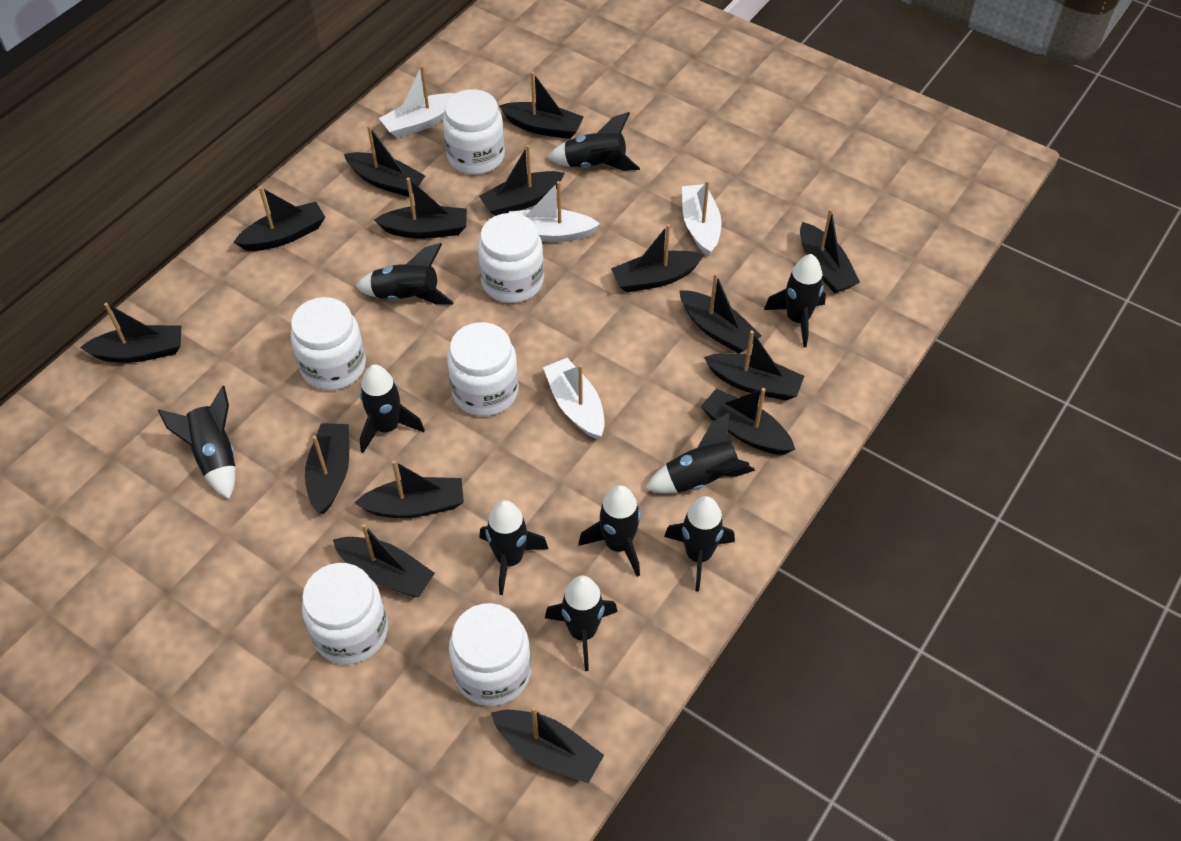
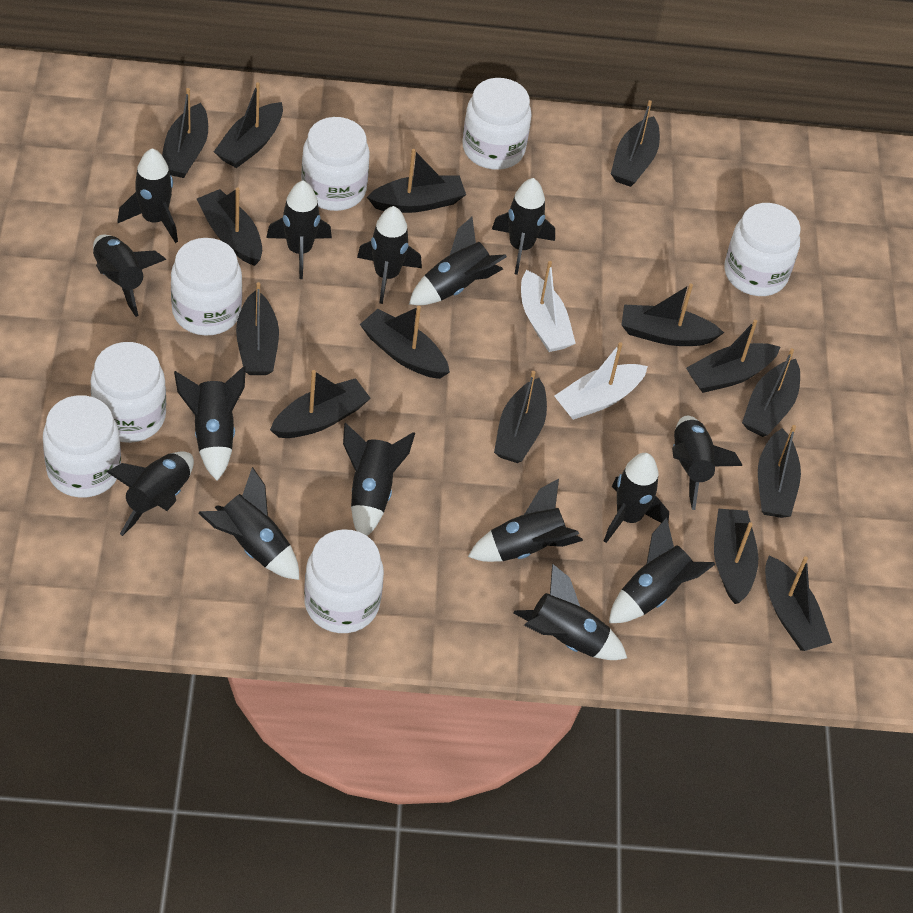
black rocket: [158,386,236,499] [356,243,454,305] [360,365,425,453] [480,500,548,595] [545,576,618,671] [547,112,640,171] [578,485,641,577] [645,412,755,494] [664,496,735,592] [764,254,826,348] = 10 -> [93,235,166,317] [106,451,194,536] [117,148,178,243] [174,366,246,481] [198,467,299,580] [266,181,332,279] [343,423,415,536] [357,206,422,304] [409,217,507,305] [468,479,583,562] [492,178,555,275] [513,564,627,660] [604,453,669,543] [609,517,715,623] [672,416,742,510] = 15
white boat: [379,65,455,138] [509,181,600,242] [543,358,605,439] [682,181,722,256] = 4 -> [521,261,576,352] [554,342,648,420] = 2
white jar: [291,297,366,390] [302,563,388,665] [443,89,505,175] [447,322,519,416] [449,603,531,706] [478,213,544,303] = 6 -> [43,395,121,498] [90,342,166,443] [171,238,242,336] [301,117,370,211] [304,529,384,633] [462,78,532,170] [724,203,801,296] = 7

